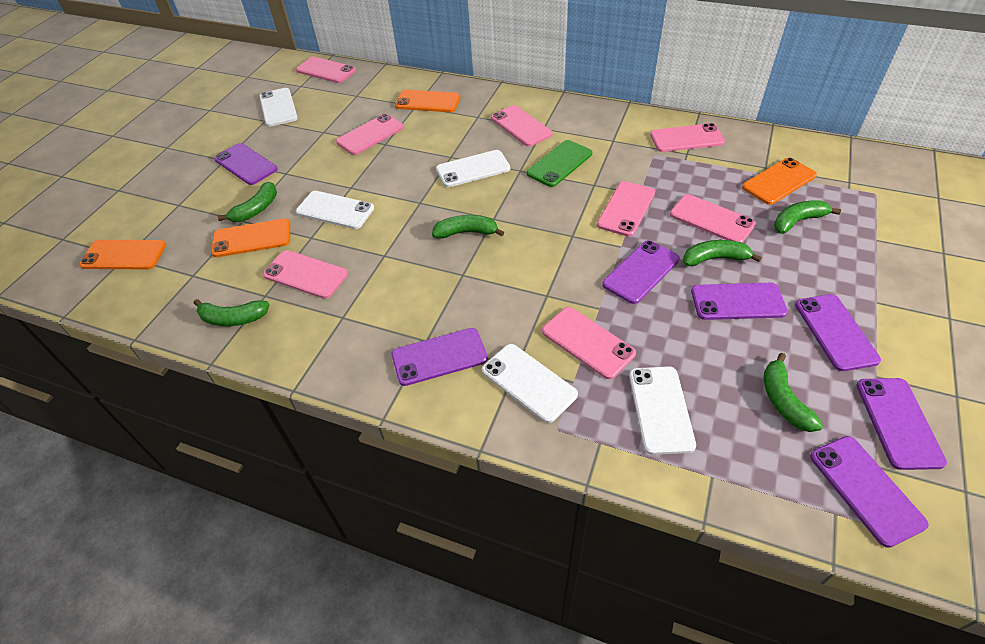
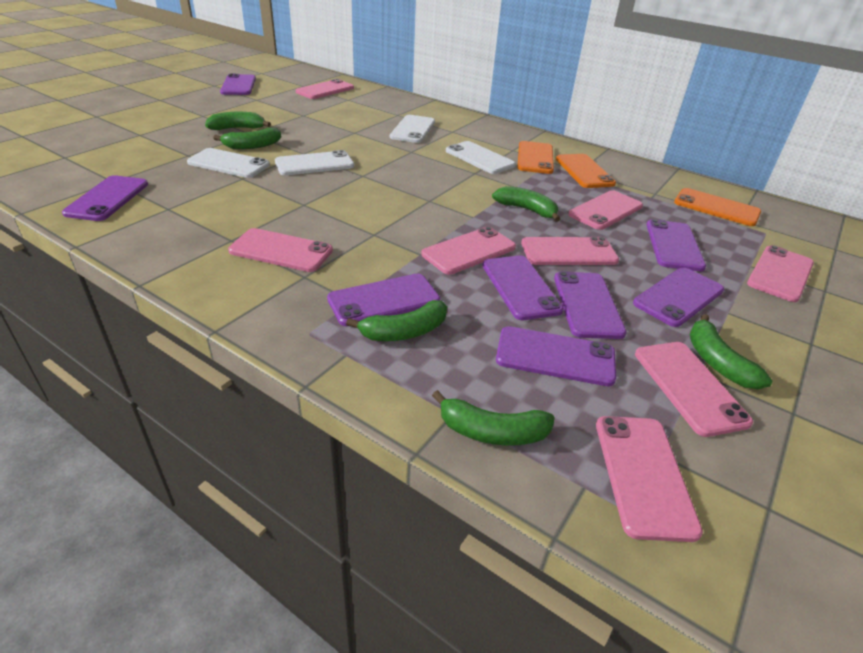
green phone: [527,140,592,187] = 1 -> none = 0
orange phone: [79,240,166,269] [211,219,290,257] [395,90,460,112] [742,158,817,205] = 4 -> [517,141,554,174] [556,154,616,188] [674,188,761,226] = 3
purple phone: [214,143,278,185] [392,328,488,386] [602,240,680,304] [691,283,788,320] [795,294,881,371] [810,436,929,548] [856,378,947,470] = 7 -> [62,175,148,221] [220,73,256,95] [327,274,440,326] [482,256,564,320] [496,326,616,386] [554,271,627,339] [633,267,724,327] [647,219,706,271] = 8
white phone: [260,88,298,127] [296,191,374,229] [436,150,510,187] [482,344,578,423] [629,366,696,455] = 5 -> [187,148,270,178] [275,150,354,175] [390,115,435,143] [446,141,516,174] = 4

